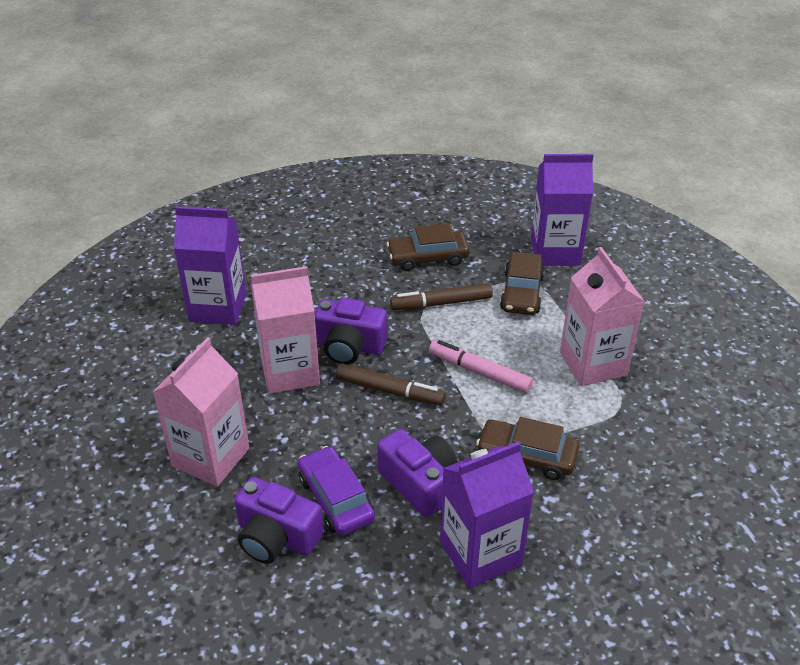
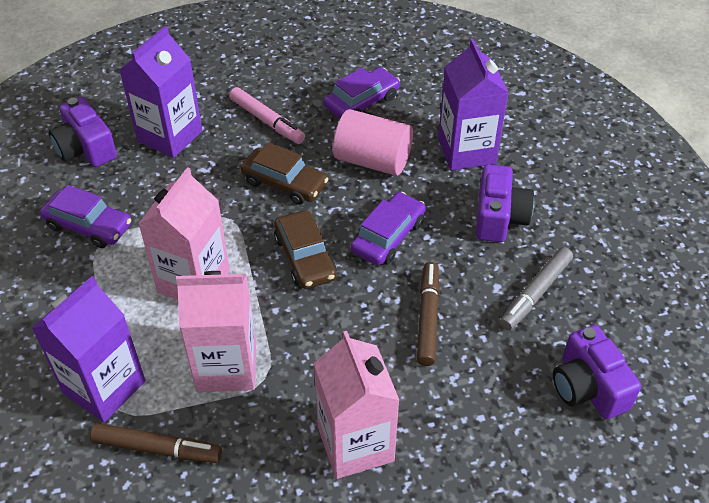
brown car: [386,223,469,271] [476,417,579,480] [500,252,545,315] = 3 -> [241,142,328,205] [274,210,337,289] = 2
grey marker: none = 0 -> [500,247,573,330] = 1
pink cylinder: none = 0 -> [333,109,413,176] = 1
purple car: [298,446,375,536] = 1 -> [40,185,131,248] [324,67,400,119] [351,192,426,266] = 3

